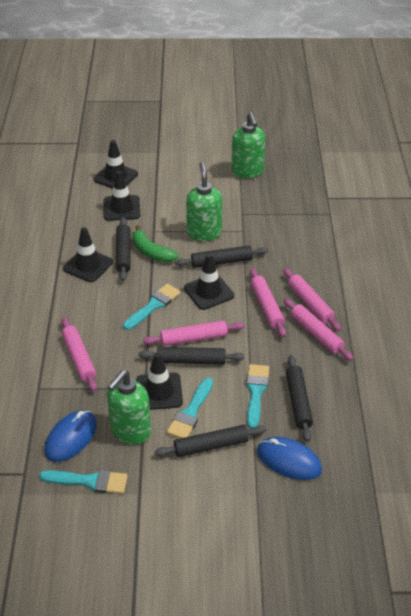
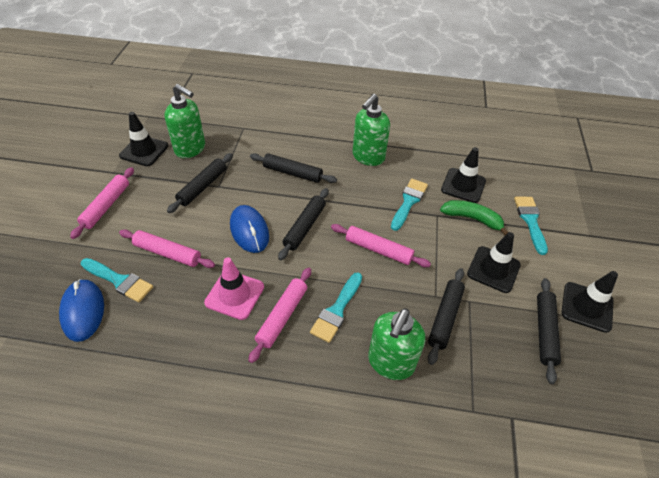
black traffic cone: [63,227,113,282] [93,140,138,189] [104,171,140,221] [136,352,183,410] [184,253,234,310] = 5 -> [119,112,168,166] [441,147,486,203] [467,232,521,293] [561,271,618,333] = 4
pink rolling pin: [61,317,97,391] [143,320,244,346] [250,268,286,337] [283,268,341,331] [283,298,354,361] = 5 -> [70,167,134,239] [119,229,215,268] [248,268,311,363] [331,224,431,267] = 4
pink traffic cone: none = 0 -> [204,257,264,320] = 1

